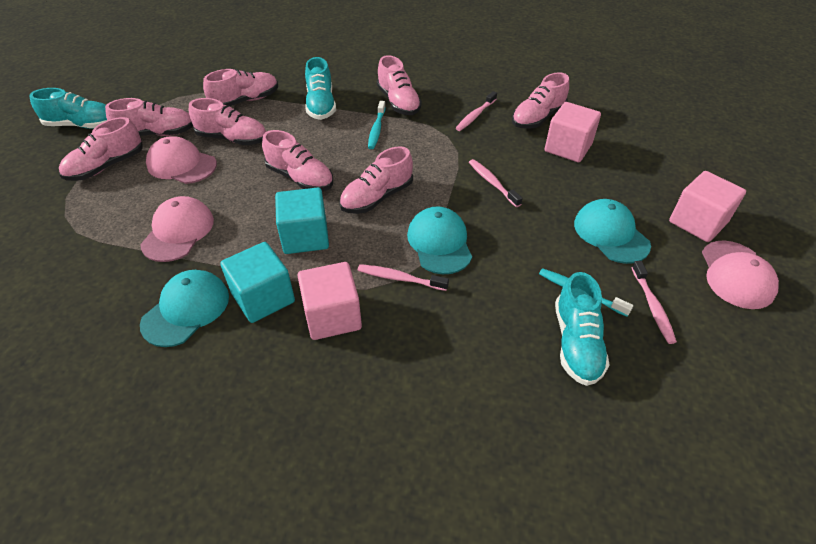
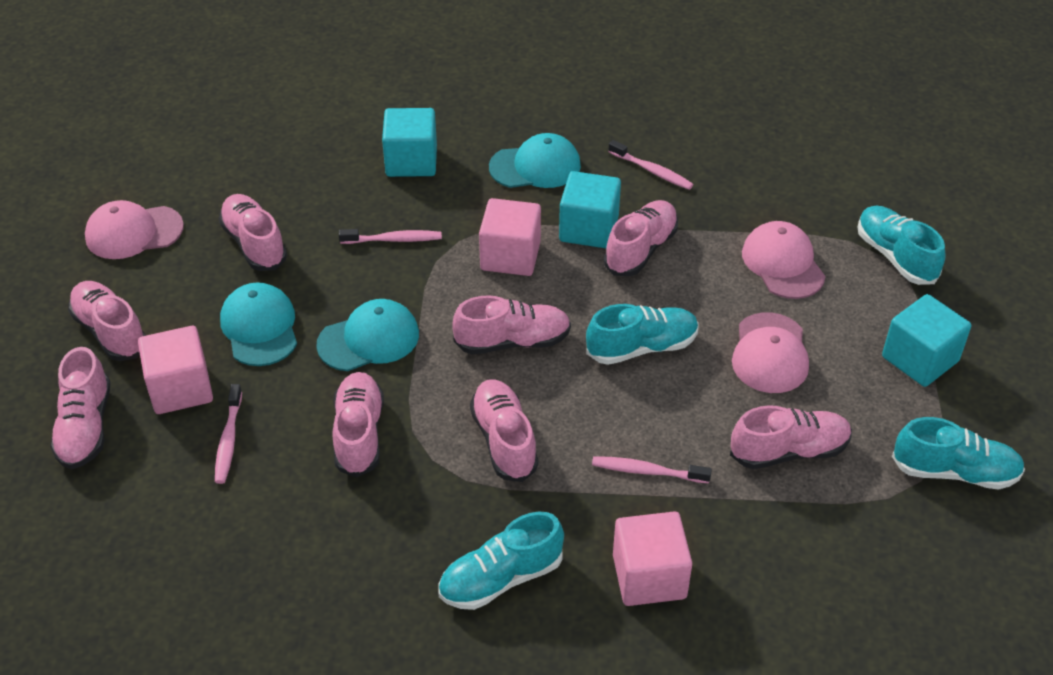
turquoise cube: [220,242,295,323] [275,188,329,254] = 2 -> [382,108,437,177] [559,171,621,248] [882,294,971,387] = 3
turquoise shoe: [29,88,107,129] [305,57,336,120] [555,272,610,386] = 3 -> [438,512,564,610] [586,304,699,365] [857,206,945,285] [892,417,1025,490] = 4
turquoise toothbrush: [368,101,386,149] [539,268,633,317] = 2 -> none = 0

